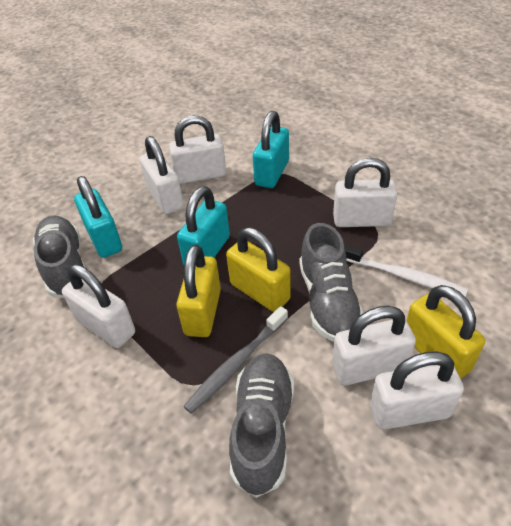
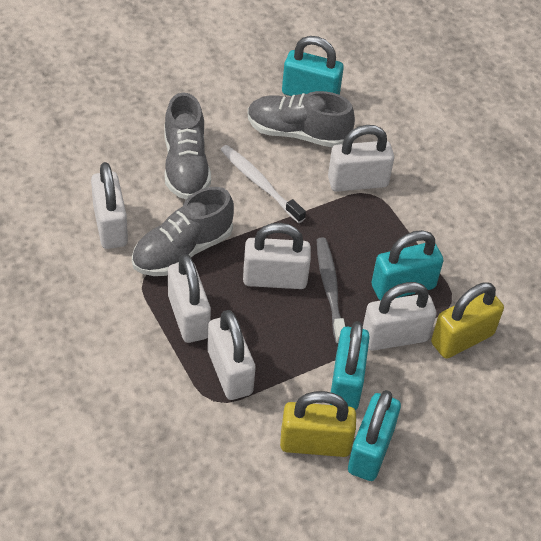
turquoise padlock: [74,176,122,258] [177,186,230,266] [253,111,289,188] = 3 -> [282,36,344,96] [330,321,370,410] [348,390,401,481] [371,230,443,301] = 4
yellow padlock: [176,244,221,337] [226,227,291,312] [406,285,485,379] = 3 -> [280,391,356,457] [431,282,504,359] = 2

